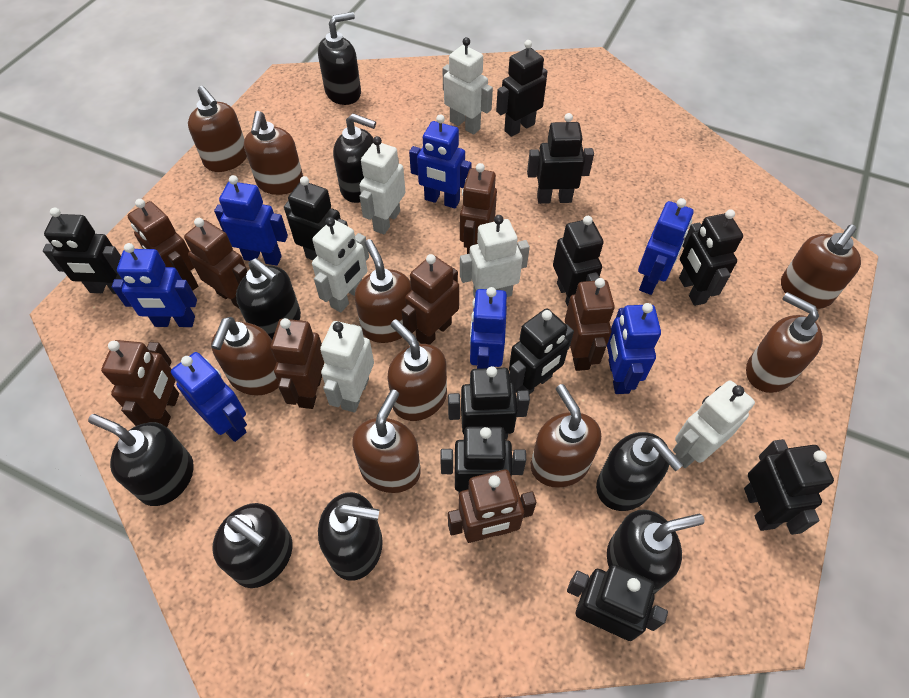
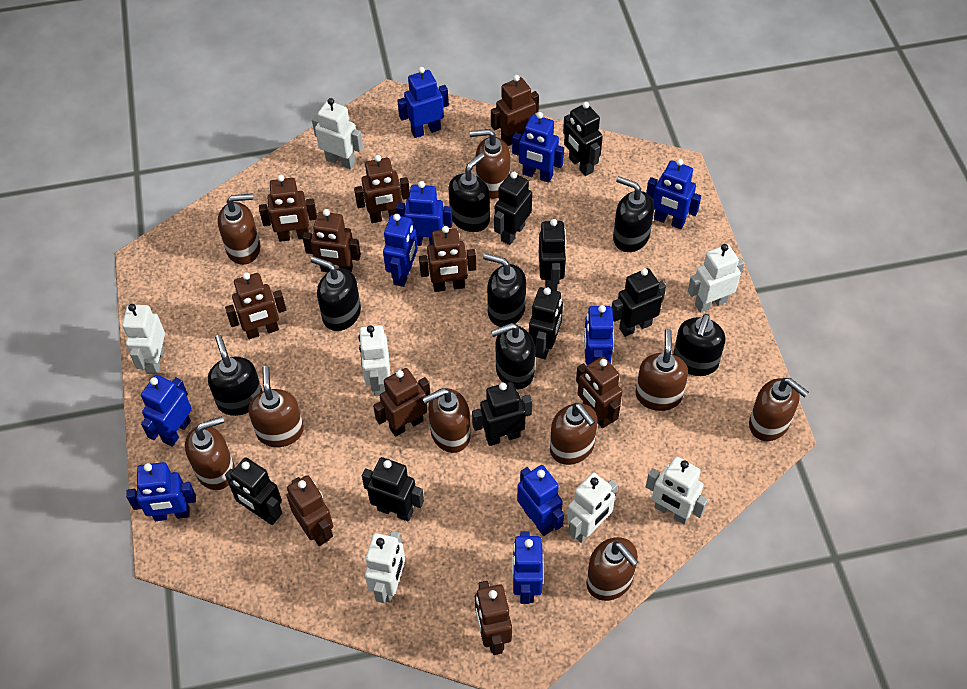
black robot: [43,208,121,294] [284,176,348,260] [440,426,526,494] [448,366,530,440] [496,40,548,137] [509,308,574,394] [527,113,594,204] [553,216,604,307] [567,565,668,641] [679,209,743,306] [744,439,834,535] = 11 -> [225,457,282,525] [362,457,424,522] [472,381,532,446] [494,172,532,245] [529,287,563,359] [539,219,566,291] [563,102,603,176] [612,268,666,337] = 8
black soap dispenser: [88,414,194,506] [212,503,293,588] [236,258,301,339] [318,12,361,105] [318,492,383,581] [333,113,376,203] [596,432,683,511] [607,509,705,594] = 8 -> [208,335,263,416] [311,256,361,331] [449,153,490,232] [483,253,526,327] [491,323,535,389] [613,176,654,252] [673,314,725,376] = 7
blue robot: [112,243,197,327] [171,352,247,442] [214,175,288,266] [409,114,472,209] [470,287,507,369] [607,303,661,394] [638,198,694,295] = 7 -> [126,462,196,521] [141,375,192,447] [383,214,418,287] [396,181,453,246] [397,67,449,138] [512,112,564,182] [512,531,543,604] [517,465,564,536] [584,305,614,365] [646,159,701,229] = 10
brown robot: [101,340,179,427] [127,199,198,291] [184,218,248,309] [270,318,325,409] [401,254,459,345] [448,470,536,543] [460,163,497,254] [565,278,615,371] = 8 -> [225,272,286,339] [259,175,317,242] [286,475,333,546] [303,209,361,272] [354,155,410,223] [373,368,430,437] [419,226,476,292] [475,581,512,655] [491,75,539,146] [576,356,623,428] = 10
white robot: [312,217,369,313] [320,321,374,412] [359,136,405,234] [443,37,493,135] [460,215,530,298] [673,380,755,468] = 6 -> [122,304,165,374] [312,98,363,169] [358,325,390,396] [365,531,405,603] [567,473,618,543] [646,456,708,524] [688,244,744,313] = 7

